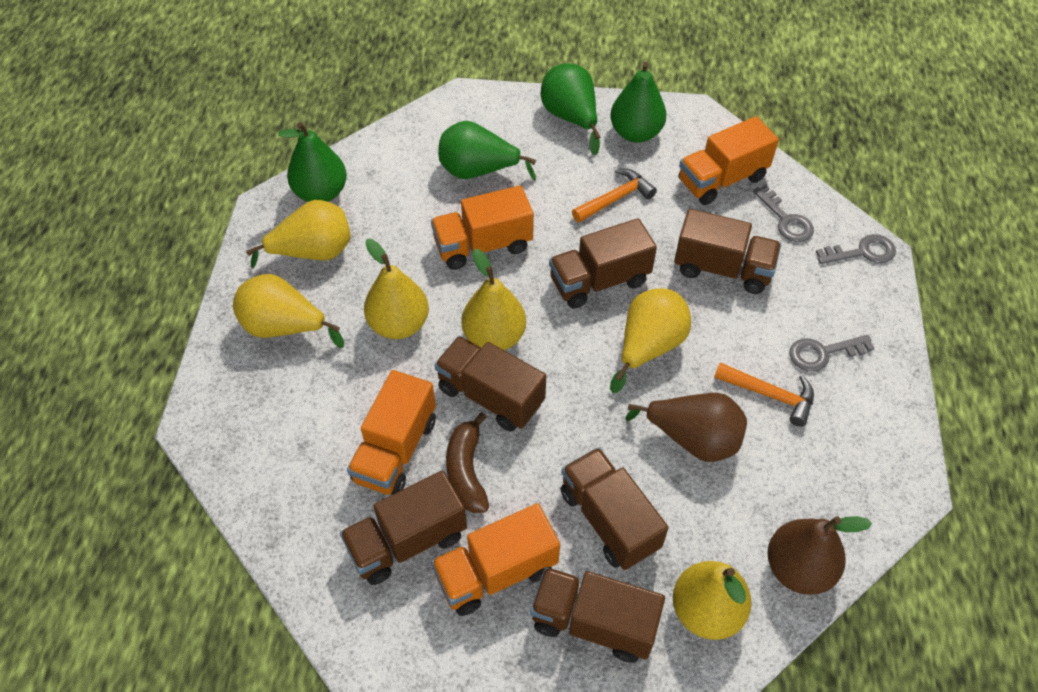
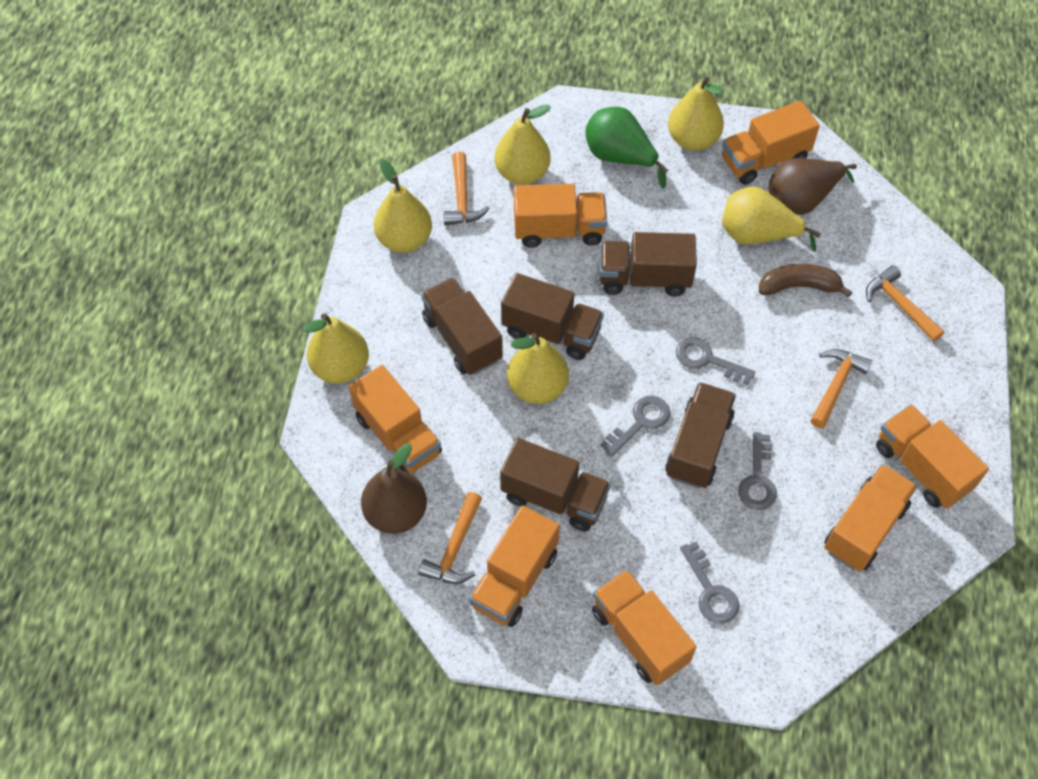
brown truck: [340,471,467,585] [434,336,546,432] [530,567,665,663] [549,218,657,309] [560,447,669,570] [674,209,781,294] = 6 -> [421,278,503,375] [500,438,611,532] [501,273,604,360] [600,232,697,296] [665,382,736,489] = 5
green pear: [278,122,347,202] [438,121,536,181] [541,63,600,156] [610,62,666,143] = 4 -> [585,107,669,188] = 1
grey key: [753,185,814,242] [789,335,875,372] [816,234,896,264] = 3 -> [600,396,670,457] [676,337,755,385] [680,542,739,624] [738,432,777,510] = 4
orange hammer: [572,169,657,223] [714,362,814,427] = 2 -> [418,492,482,584] [443,152,489,225] [811,349,872,428] [866,265,945,342] = 4
orange truck: [347,370,436,495] [431,186,534,270] [431,503,560,616] [678,116,779,205] = 4 -> [349,365,442,473] [469,505,560,627] [514,184,607,248] [592,569,697,686] [722,101,820,185] [824,464,918,572] [876,404,989,509] = 7

